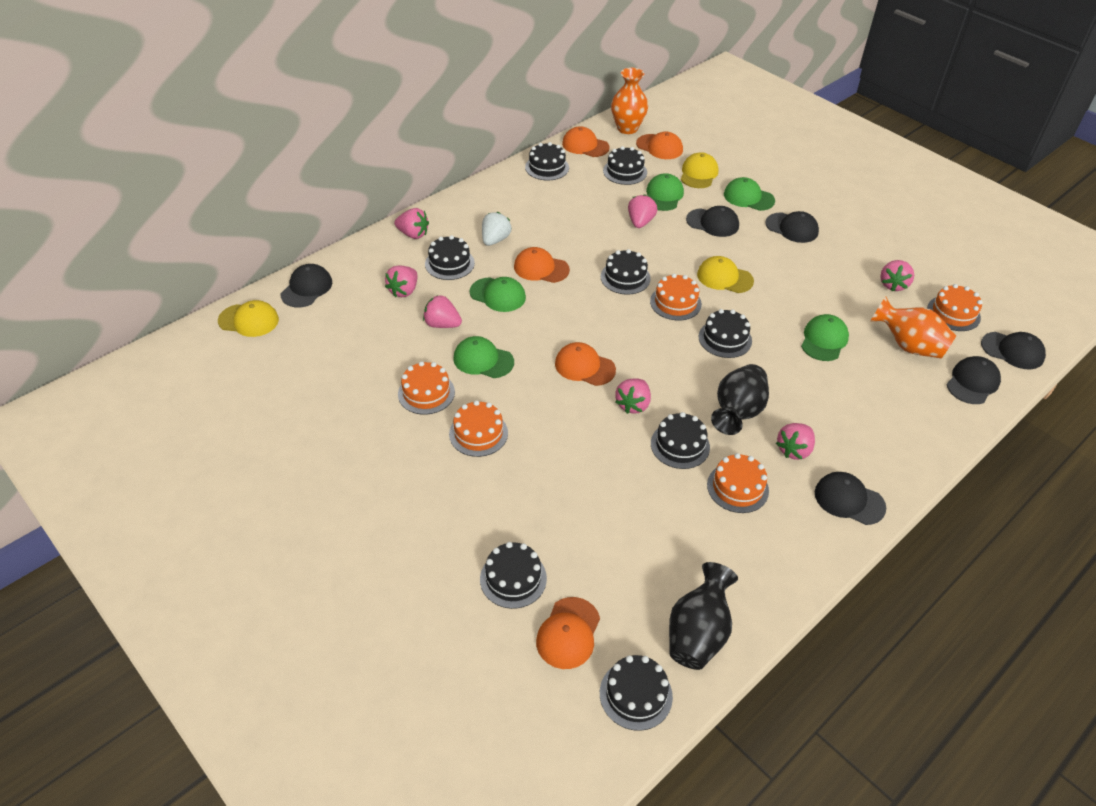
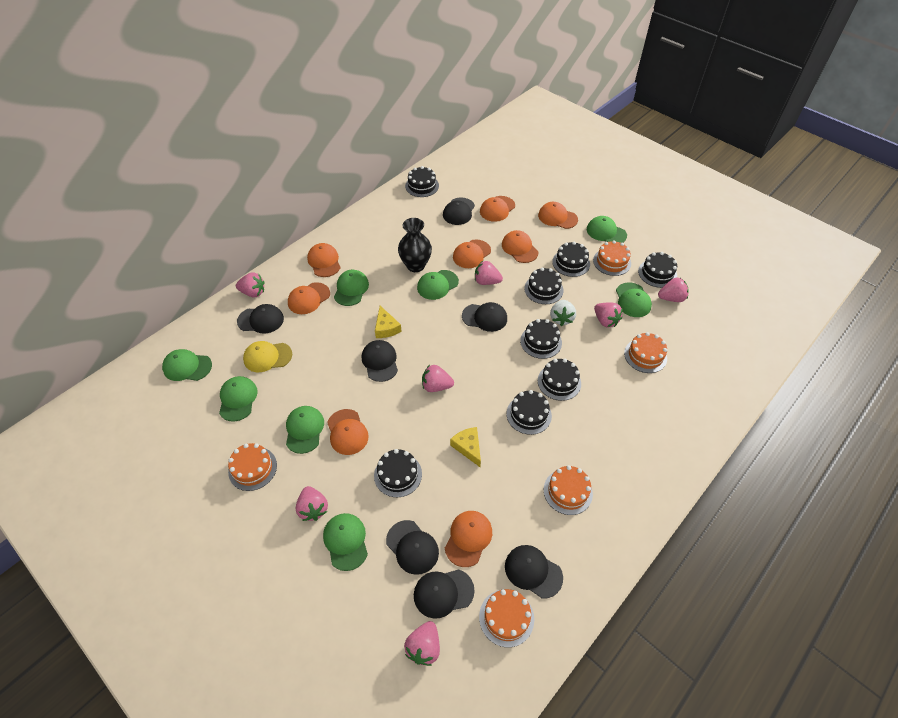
black cap: [281,264,332,308] [686,206,739,237] [766,211,819,243] [815,472,886,525] [947,356,1001,404] [981,332,1046,369] = 6 -> [237,304,284,334] [362,340,398,382] [386,520,439,575] [414,569,475,619] [443,198,475,225] [462,302,507,332] [505,545,563,599] = 7
black vase: [669,562,738,670] [711,364,769,435] = 2 -> [398,218,432,272] = 1
green cap: [453,336,514,378] [470,277,526,312] [646,173,684,211] [724,177,775,211] [801,314,849,361] = 5 -> [162,349,212,381] [219,376,257,422] [286,406,324,454] [323,513,368,571] [334,270,369,306] [417,270,459,300] [587,216,627,243] [616,282,652,317] = 8
orange cap: [514,247,570,283] [536,597,600,669] [555,342,616,386] [562,126,610,157] [636,132,683,159] = 5 -> [288,282,330,314] [307,243,341,277] [327,409,369,455] [445,511,492,567] [453,240,491,268] [480,196,515,222] [502,230,538,263] [538,202,578,229] = 8
orange vase: [611,68,648,134] [871,297,956,358] = 2 -> none = 0
yellow cap: [218,300,279,337] [681,152,718,188] [697,256,754,293] = 3 -> [243,341,292,372] = 1
yellow cheese: none = 0 -> [375,306,402,338] [450,427,481,467] = 2

